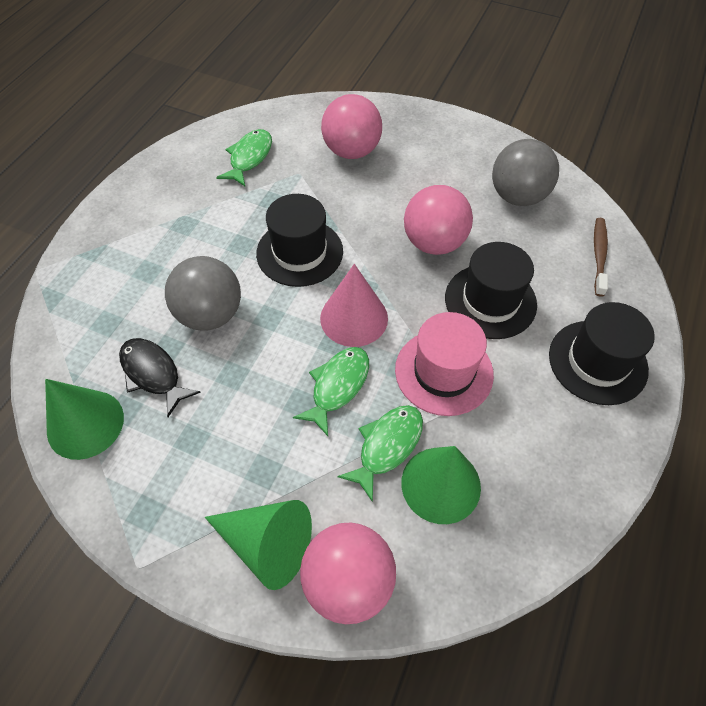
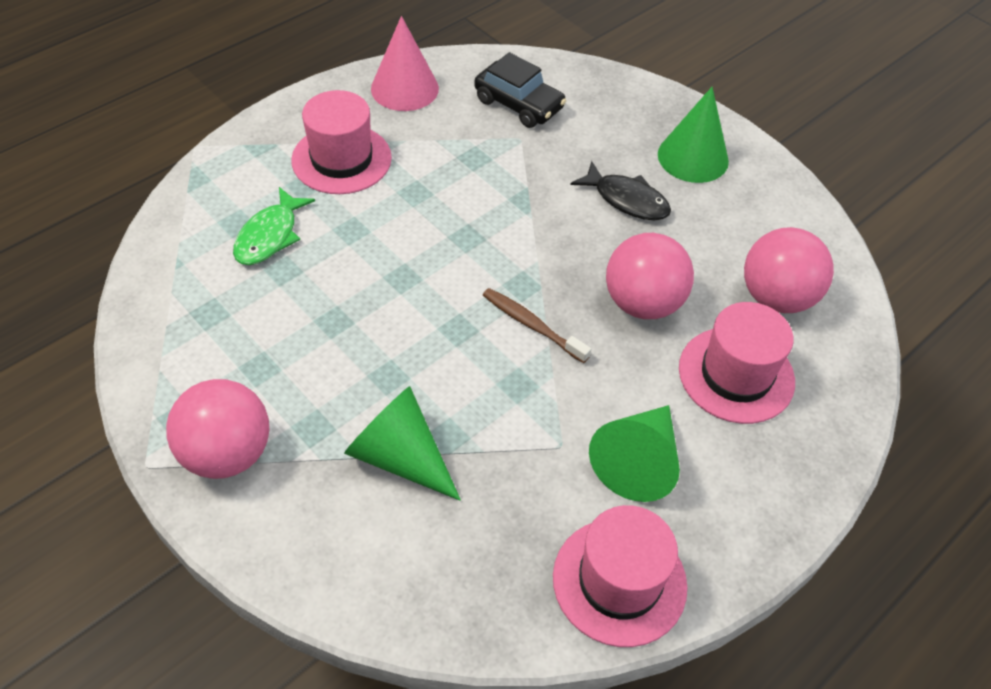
black car: none = 0 -> [474,52,566,128] = 1
black hat: [256,194,343,287] [445,242,537,339] [549,302,655,405] = 3 -> none = 0
green fish: [216,129,272,186] [293,347,369,436] [337,405,423,502] = 3 -> [233,187,315,265] = 1
grey ball: [165,256,241,330] [492,139,559,206] = 2 -> none = 0
pink hat: [395,312,494,416] = 1 -> [291,90,392,194] [553,505,687,647] [679,302,795,424] = 3

